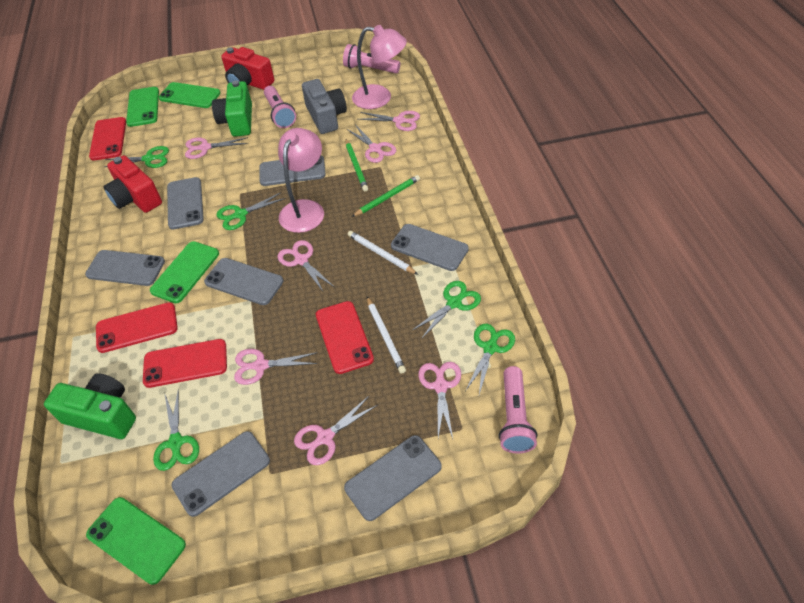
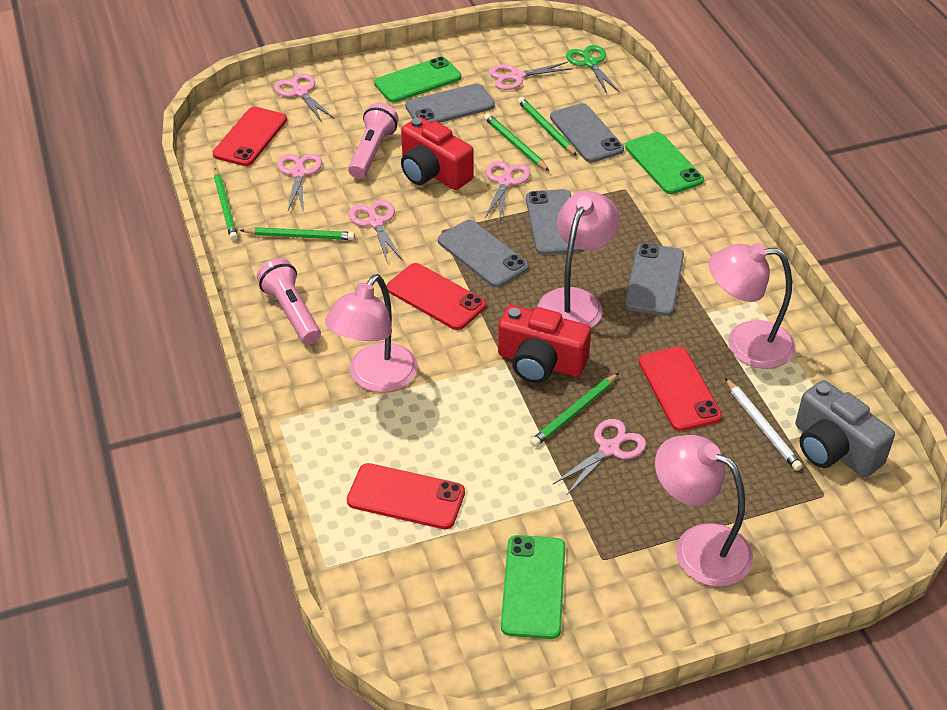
green camera: [44,373,136,439] [212,80,252,137] = 2 -> none = 0
green pencil: [346,139,368,191] [352,175,420,217] = 2 -> [214,168,238,241] [240,227,355,240] [484,113,549,171] [518,97,577,156] [530,373,619,447] = 5
green phone: [86,497,186,585] [126,87,159,127] [150,241,219,303] [159,82,220,108] = 4 -> [374,57,461,102] [501,535,565,639] [625,132,704,194] = 3
green scissors: [104,146,169,168] [153,389,199,471] [217,192,286,230] [411,281,481,339] [465,324,515,395] = 5 -> [566,45,620,93] = 1
grey phone: [85,250,165,286] [167,177,204,230] [171,431,270,517] [204,258,284,305] [259,156,326,186] [344,435,442,521] [391,224,469,271] = 7 -> [405,83,495,123] [438,220,529,288] [526,189,581,255] [550,103,624,163] [625,243,684,316] = 5
pink flashlight: [264,86,296,128] [343,44,400,73] [499,366,537,454] = 3 -> [257,258,321,344] [348,103,399,179] = 2
pink lamp: [278,128,324,233] [352,25,407,109] = 2 -> [325,274,418,393] [538,191,620,328] [655,435,753,587] [709,243,796,369] = 4
pink scissors: [185,137,248,159] [234,349,318,385] [277,240,334,293] [294,396,378,465] [347,124,396,163] [357,111,420,131] [418,362,461,439] = 7 -> [274,73,335,122] [278,154,322,211] [349,200,403,261] [485,161,531,219] [489,62,573,90] [553,419,646,496] = 6
white pencil: [348,231,418,275] [367,297,406,374] = 2 -> [725,378,803,471] = 1

